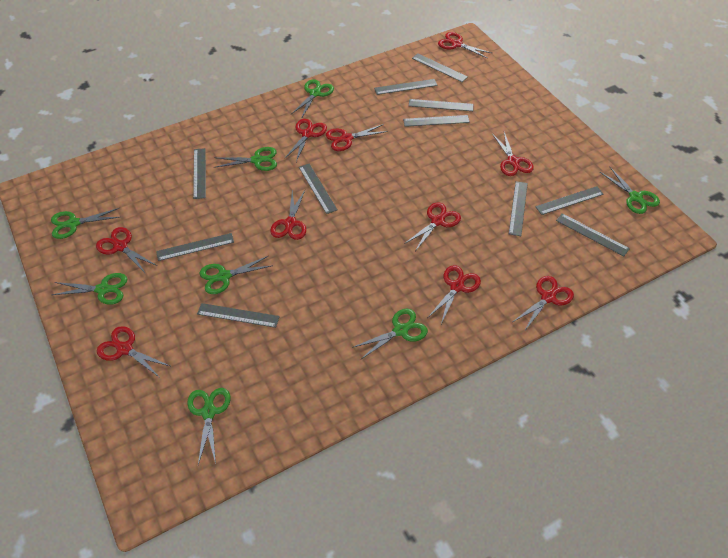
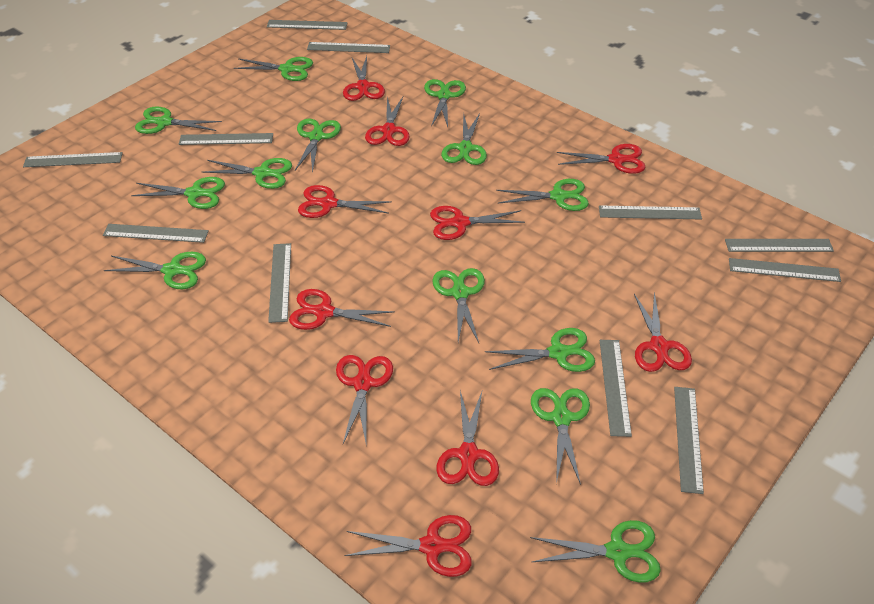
green scissors: [51,208,120,239] [52,273,127,305] [187,388,231,465] [199,256,273,294] [214,147,277,171] [291,79,334,119] [352,309,428,359] [600,167,660,214] = 8 -> [104,252,206,289] [131,177,225,209] [135,106,222,134] [202,158,292,189] [234,57,313,81] [295,118,341,174] [424,79,466,127] [432,268,485,343] [441,113,487,165] [485,328,595,372] [496,179,589,211] [530,520,661,583] [531,388,590,485] = 13

